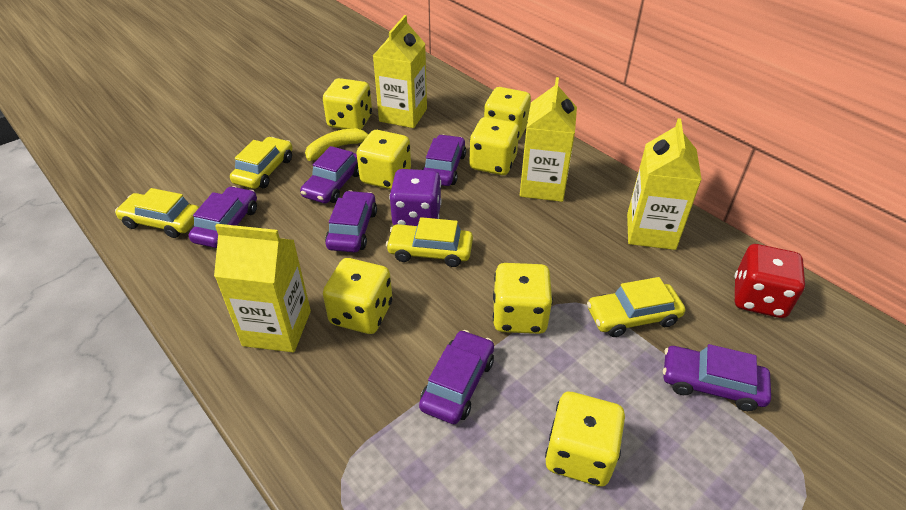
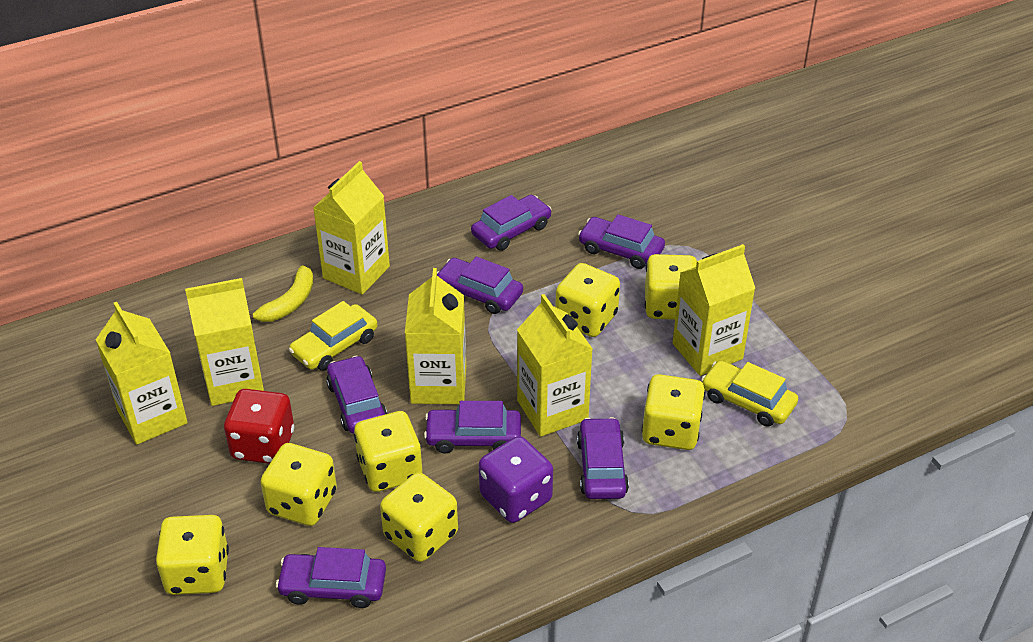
purple car: [189,186,257,248] [300,146,359,203] [325,191,377,253] [419,330,494,424] [422,135,466,186] [663,344,771,411] = 6 -> [276,547,386,608] [326,356,387,434] [424,401,521,453] [437,256,523,314] [471,195,552,251] [577,417,629,499] [578,214,665,269] = 7
yellow car: [115,188,199,238] [230,137,293,189] [386,217,473,267] [587,277,685,337] = 4 -> [289,301,378,371] [701,360,798,427] = 2
yellow carton: [214,224,311,352] [373,15,427,128] [520,77,577,202] [627,118,702,250] = 4 -> [96,302,188,445] [185,278,264,406] [313,161,390,295] [405,268,466,404] [517,294,592,437] [673,244,755,376] = 6

